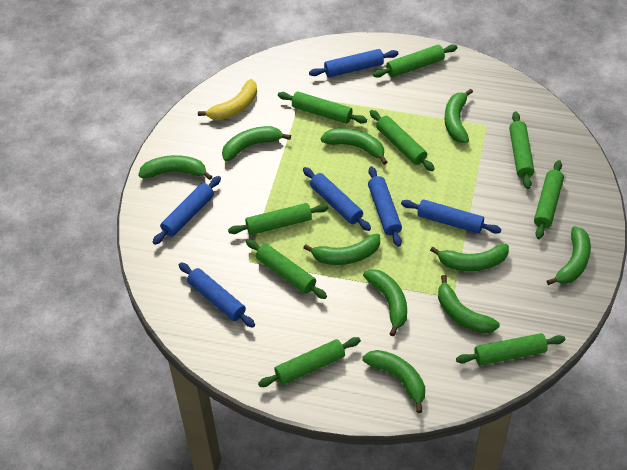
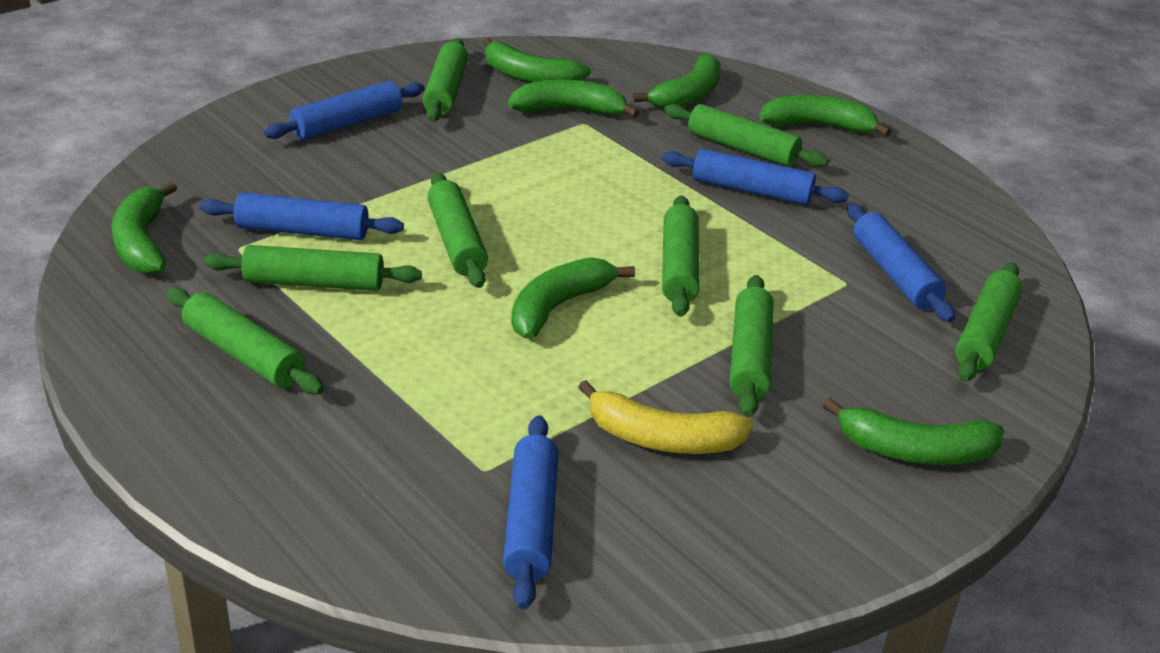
blue rolling pin: [152,176,221,245] [179,263,255,328] [303,167,371,231] [309,49,399,77] [368,166,402,247] [401,199,501,234] = 6 -> [200,192,404,240] [264,81,424,140] [503,415,558,610] [662,149,849,205] [847,203,955,322] = 5
green banana: [138,155,213,180] [222,126,291,161] [303,234,380,265] [321,128,387,165] [362,350,425,413] [363,269,407,336] [430,244,509,271] [438,275,500,333] [444,88,473,143] [547,226,591,285] = 10 -> [112,182,177,275] [483,37,591,83] [508,80,639,118] [511,257,635,339] [633,53,721,109] [759,95,891,137] [823,398,1004,465] = 7
green rolling pin: [228,203,329,235] [246,239,327,299] [258,337,361,387] [278,92,367,124] [370,110,434,171] [373,44,458,78] [456,333,565,365] [509,111,534,189] [534,160,564,239] = 9 -> [167,288,324,394] [204,245,422,291] [422,38,468,122] [427,172,488,288] [662,195,699,317] [664,104,829,167] [730,275,774,417] [955,263,1023,382] = 8

